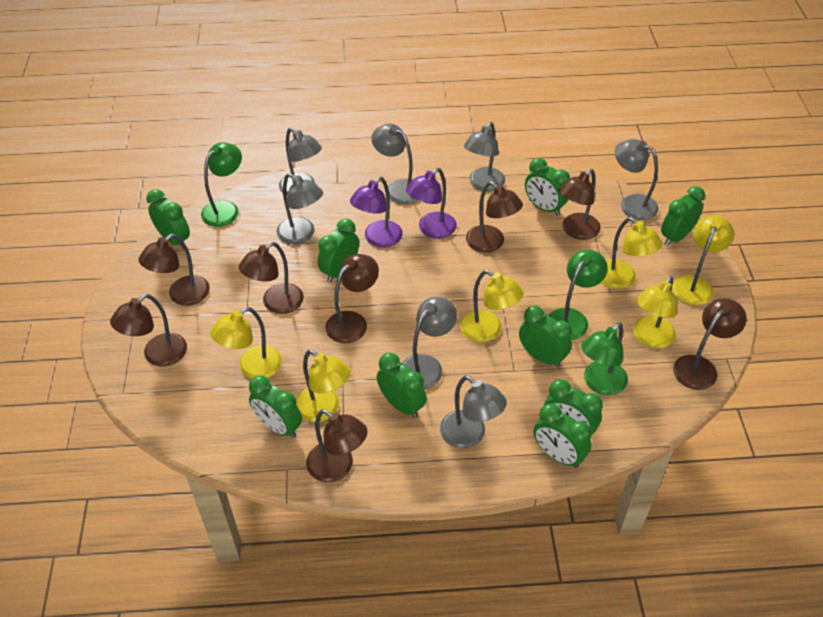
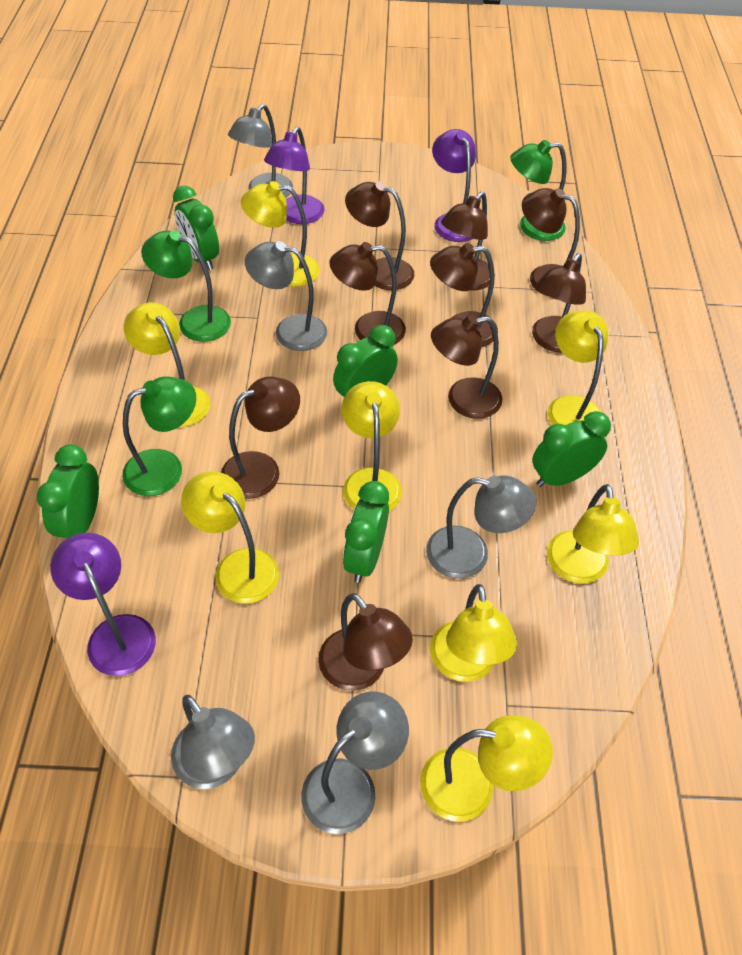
brown lamp: [110,294,187,367] [139,234,210,306] [239,242,304,314] [306,409,368,482] [325,254,379,343] [466,181,523,253] [559,169,601,240] [673,298,747,390] = 8 -> [221,377,300,499] [318,593,413,691] [329,242,406,345] [345,181,414,290] [430,243,498,347] [431,315,502,419] [441,192,495,290] [522,188,580,296] [532,253,586,353] = 9
green clock: [146,189,190,249] [249,375,302,438] [318,219,359,283] [377,353,427,418] [519,306,572,368] [525,158,570,216] [534,403,592,468] [544,379,603,435] [661,186,705,246] = 9 -> [37,444,99,538] [173,186,219,270] [333,325,398,397] [343,481,389,583] [532,411,611,487] = 5
grey lamp: [276,173,323,244] [279,127,322,196] [371,124,418,204] [402,297,457,389] [440,375,507,449] [464,122,505,192] [615,139,658,220] = 7 -> [171,695,255,789] [228,104,293,197] [245,241,327,351] [301,692,409,834] [426,475,536,579] = 5
purple lamp: [350,177,403,248] [406,168,457,239] = 2 -> [50,533,156,676] [264,127,325,224] [432,129,476,242] = 3
yellow lamp: [210,307,282,379] [296,349,351,422] [460,270,524,342] [601,217,662,289] [633,276,677,348] [672,215,734,305] = 6 -> [124,302,210,427] [181,471,279,604] [241,181,320,287] [342,381,402,512] [420,715,553,821] [430,584,517,682] [547,484,639,584] [548,311,608,425] = 8

